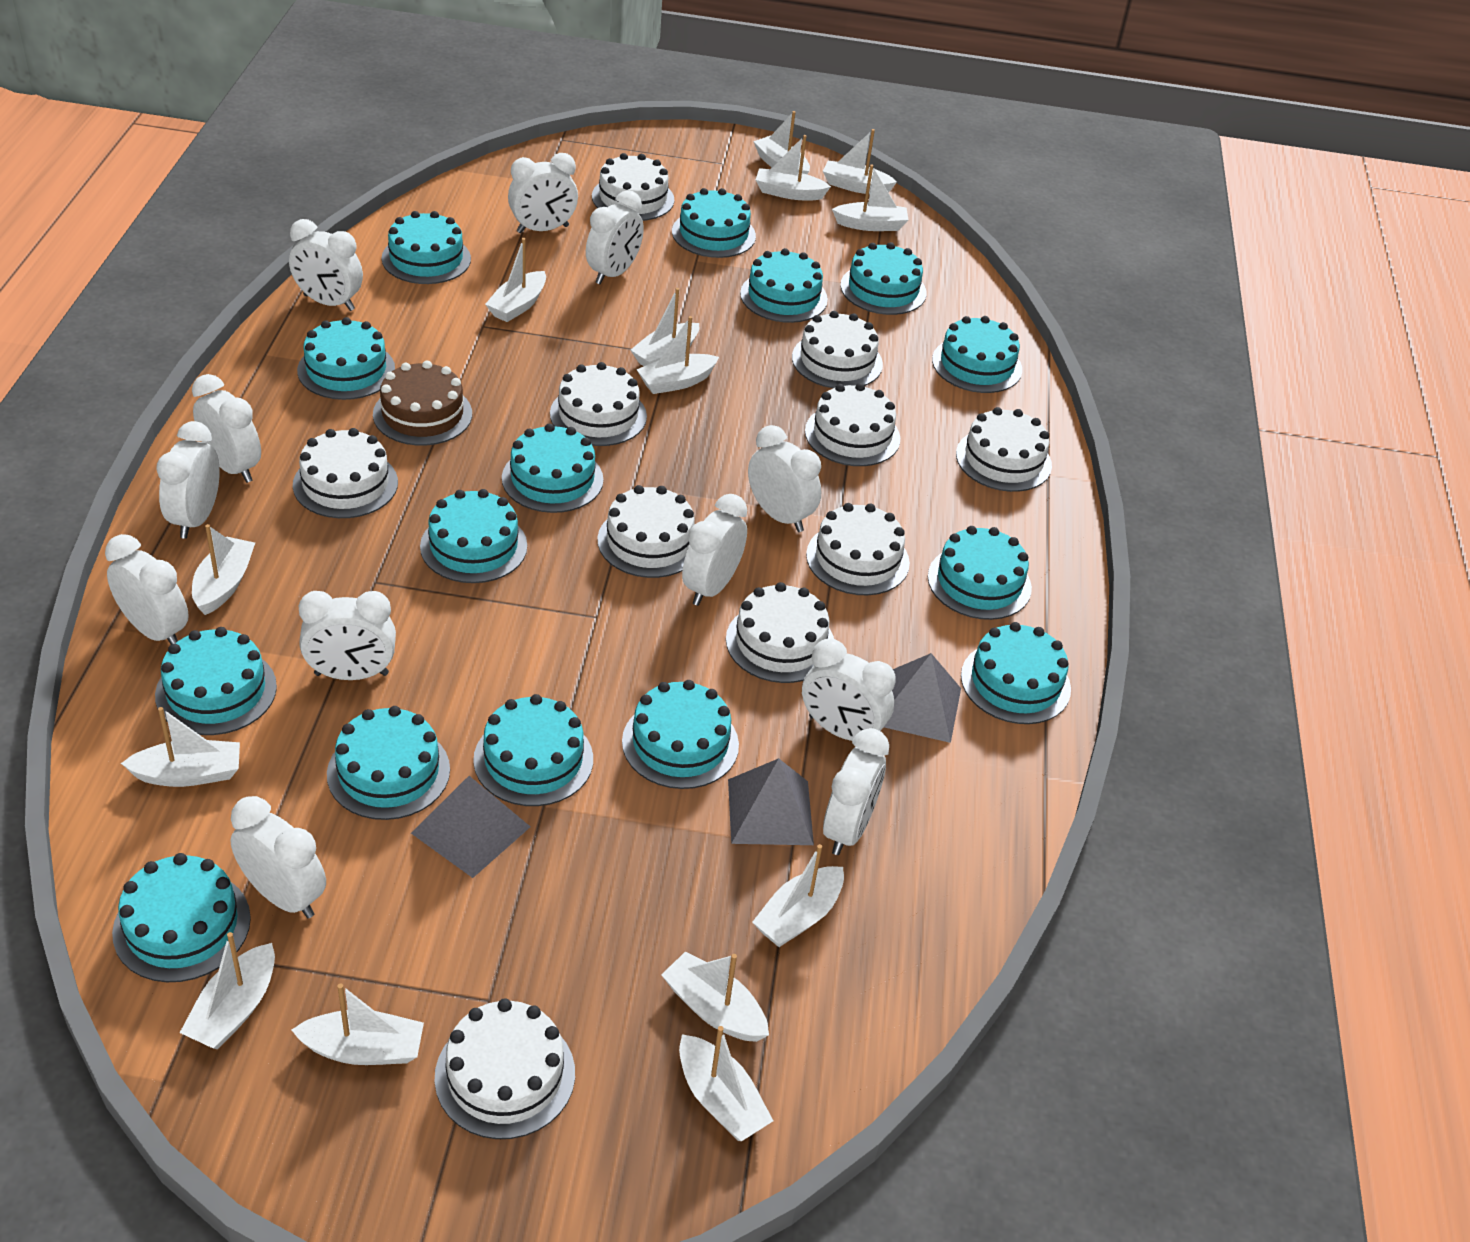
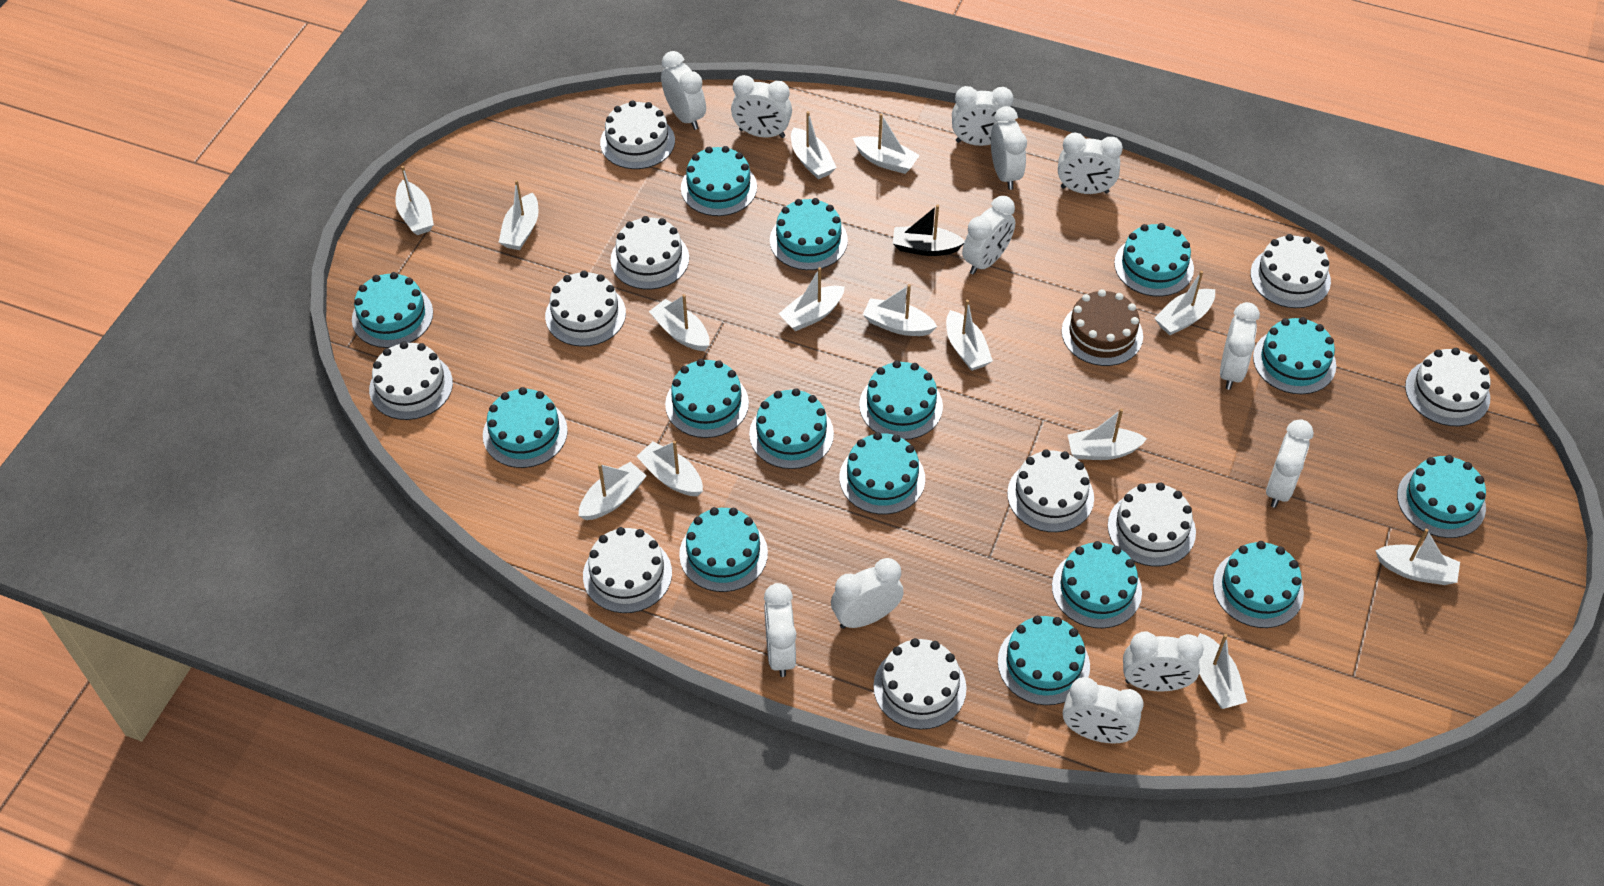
black boat: none = 0 -> [893,205,965,256] = 1
grey pyramid: [411,776,531,878] [728,758,814,845] [884,653,961,743] = 3 -> none = 0

